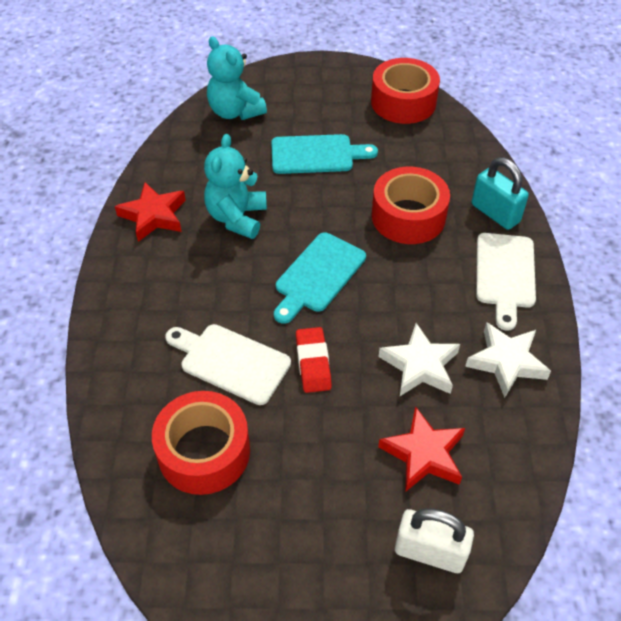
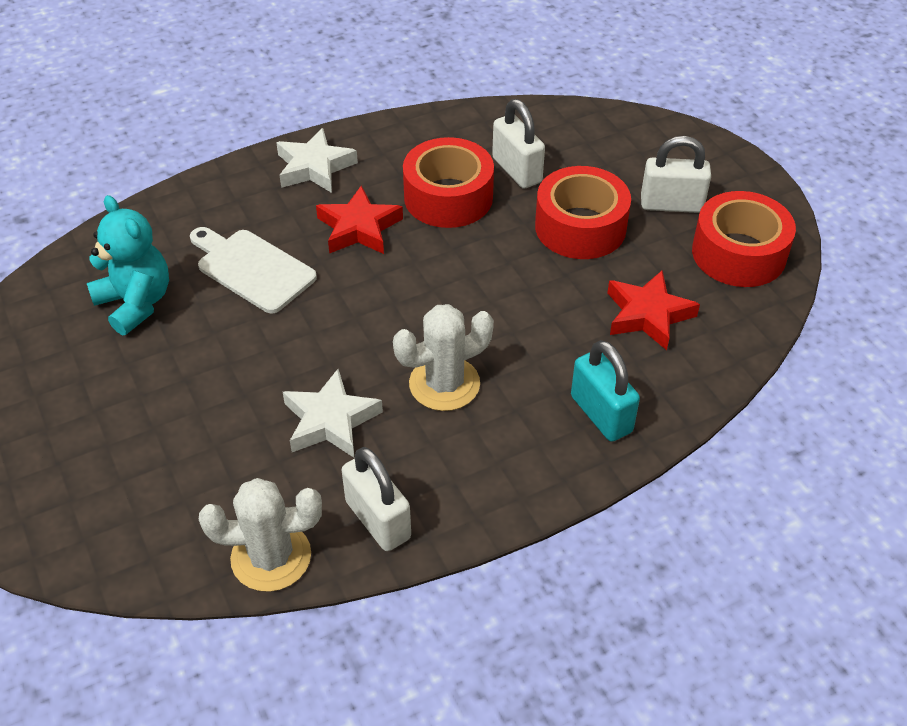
red eraser: [296,327,332,393] = 1 -> none = 0
turquoise cutting board: [271,134,378,174] [274,233,366,324] = 2 -> none = 0
turquoise teddy bear: [204,134,267,239] [207,36,267,120] = 2 -> [87,195,169,335] = 1
white cactus: none = 0 -> [199,478,322,592] [393,304,494,411] = 2
white cutting board: [165,324,291,405] [476,233,536,331] = 2 -> [190,227,317,314] = 1
white padlock: [395,508,474,573] = 1 -> [342,447,411,551] [492,99,545,189] [641,136,711,213] = 3

